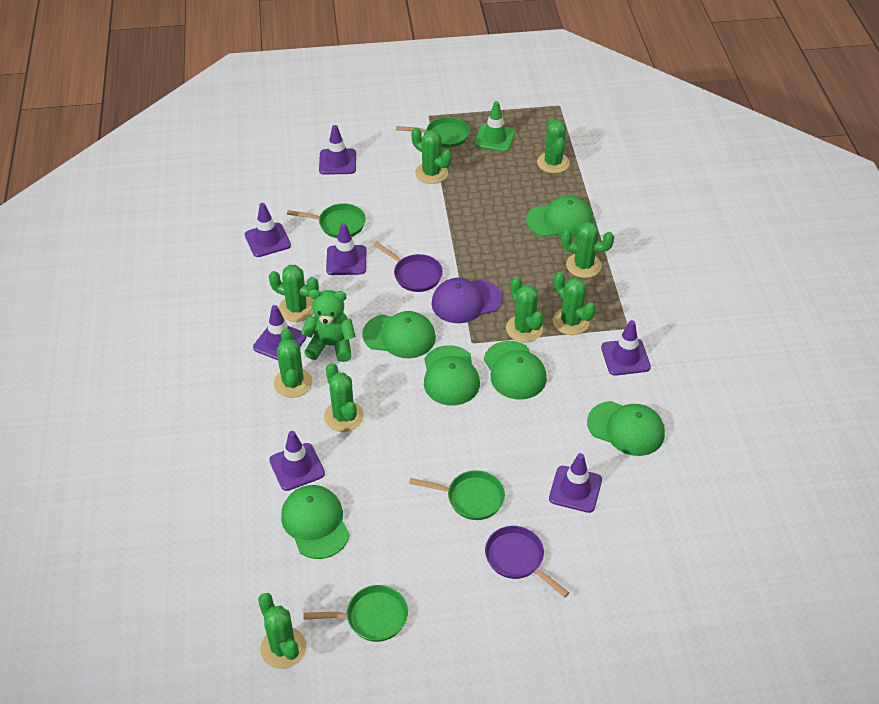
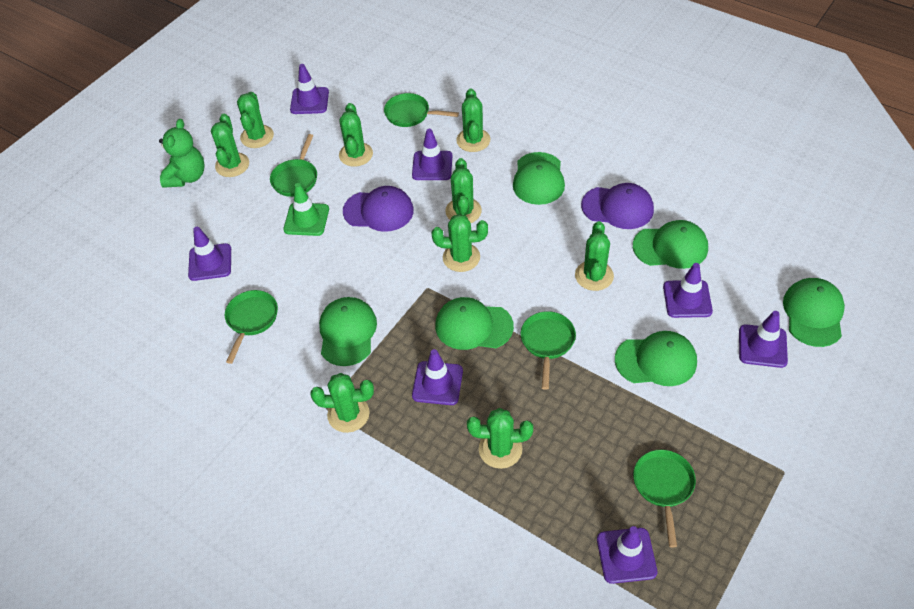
green pan: [287,203,366,238] [304,585,408,642] [396,117,470,148] [409,470,505,520] = 4 -> [225,290,278,364] [270,134,317,197] [384,93,459,127] [521,311,576,390] [633,450,696,547] = 5
purple cap: [432,278,502,323] = 1 -> [343,186,414,232] [581,183,654,229] = 2
purple pan: [373,241,443,292] [485,526,569,598] = 2 -> none = 0

